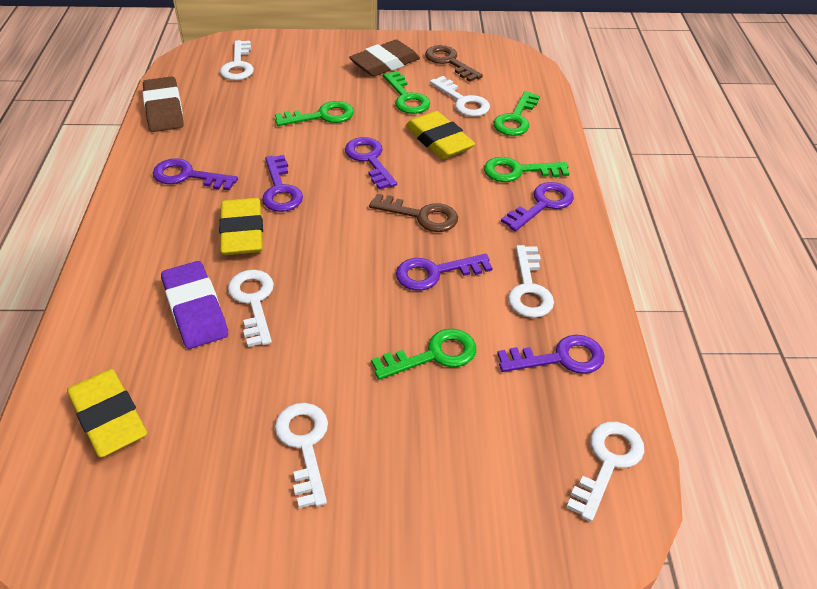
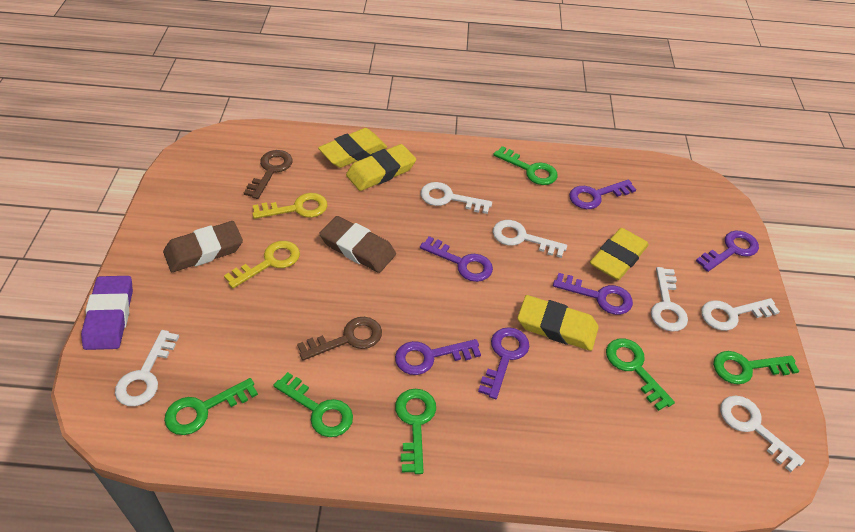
green key: [275,101,354,126] [371,329,476,380] [383,71,430,114] [484,157,569,182] [493,91,540,136] = 5 -> [164,378,258,435] [273,372,353,437] [395,389,436,474] [493,146,558,185] [606,338,675,411] [713,351,799,384] = 6
yellow eraser: [67,369,147,458] [219,198,263,255] [406,111,475,159] = 3 -> [318,128,387,168] [346,144,416,191] [517,295,599,351] [590,228,649,280] = 4
yellow key: none = 0 -> [224,241,300,288] [252,193,328,219] = 2

